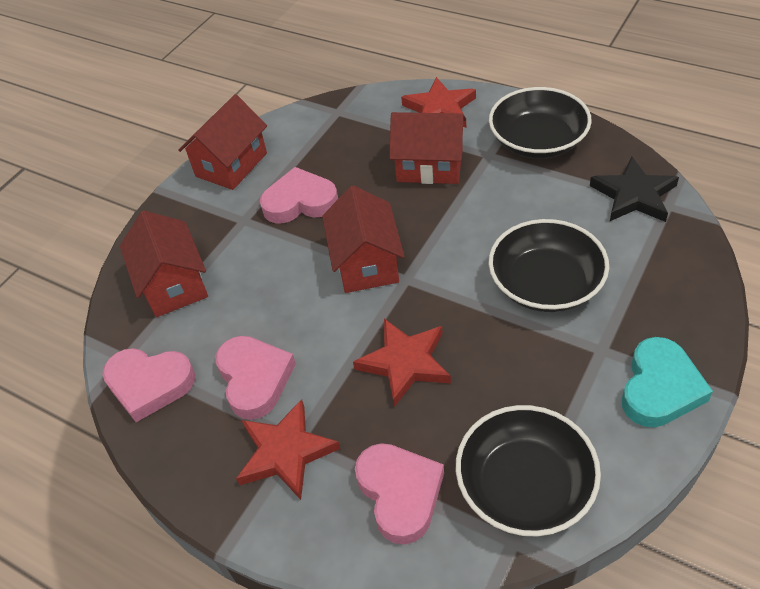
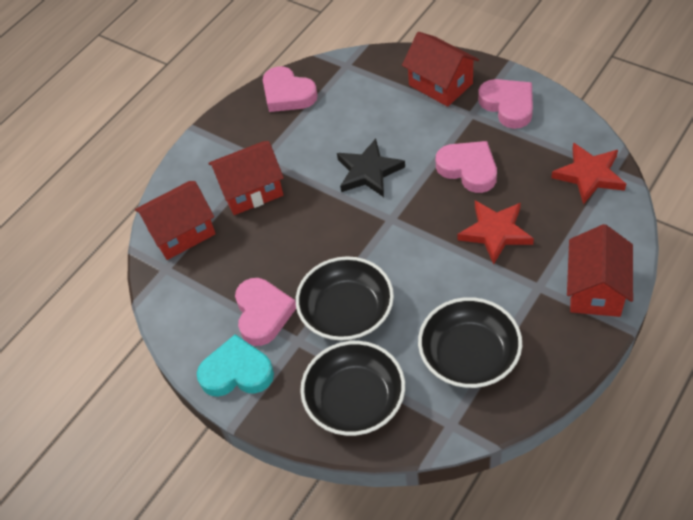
red star: [236,399,340,500] [353,319,451,407] [401,77,476,127] = 3 -> [457,200,534,265] [551,143,626,204] = 2

